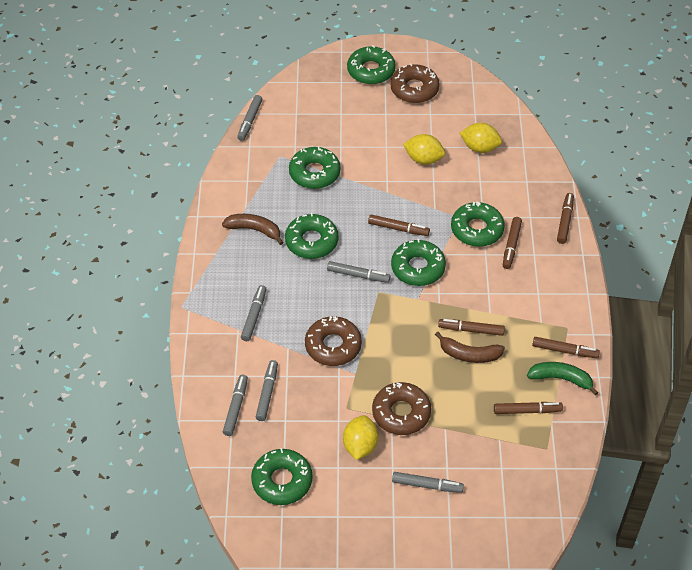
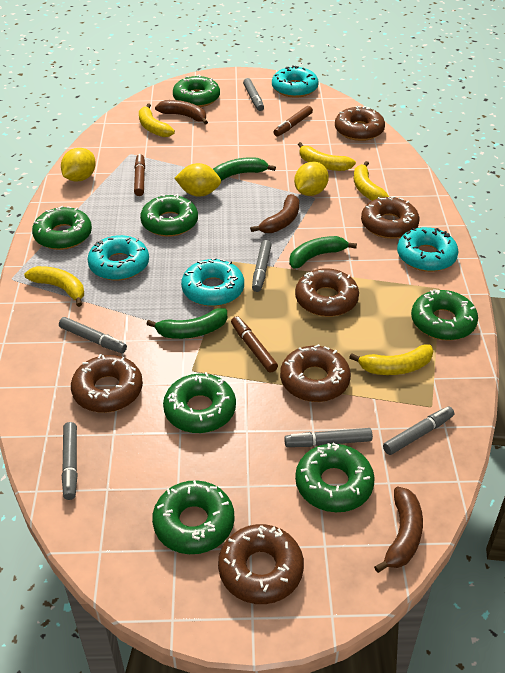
brown banana: [222,214,284,245] [435,332,505,363] = 2 -> [155,100,208,125] [250,194,299,233] [374,487,423,573] = 3
brown donut: [305,316,362,366] [372,382,431,435] [390,63,440,103] = 3 -> [71,354,143,413] [218,524,304,604] [280,344,351,402] [295,268,359,317] [335,106,385,141] [361,196,419,239] = 6
brown marker: [368,215,430,236] [438,319,505,336] [494,402,563,414] [503,217,522,269] [532,337,600,358] [557,193,574,244] = 6 -> [134,154,145,196] [231,316,278,373] [274,106,313,137] = 3
green banana: [527,362,599,395] = 1 -> [147,308,227,339] [213,157,276,181] [289,236,357,269] = 3
green donut: [251,448,313,505] [285,213,339,259] [289,146,341,189] [347,45,396,84] [391,239,446,286] [451,201,505,247] = 6 -> [32,206,92,250] [140,194,198,237] [152,480,234,554] [163,372,236,433] [173,75,220,107] [295,443,375,512] [411,289,478,340] = 7
turquoise donut: none = 0 -> [88,235,149,281] [181,257,244,306] [272,66,319,98] [397,227,459,272] = 4
yellow banana: none = 0 -> [24,266,84,307] [139,104,175,137] [298,142,356,171] [349,345,433,375] [354,161,389,201] = 5

